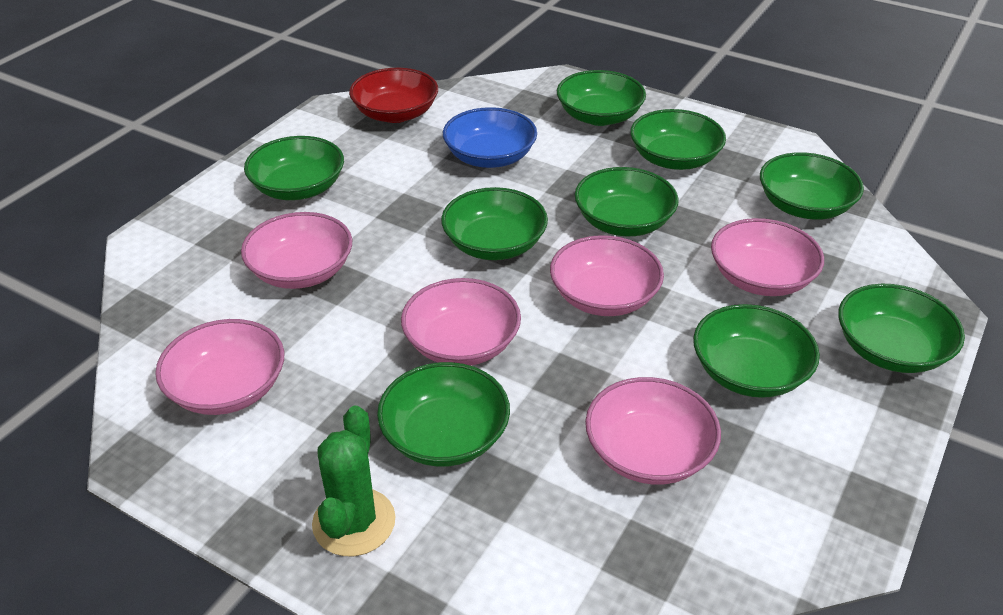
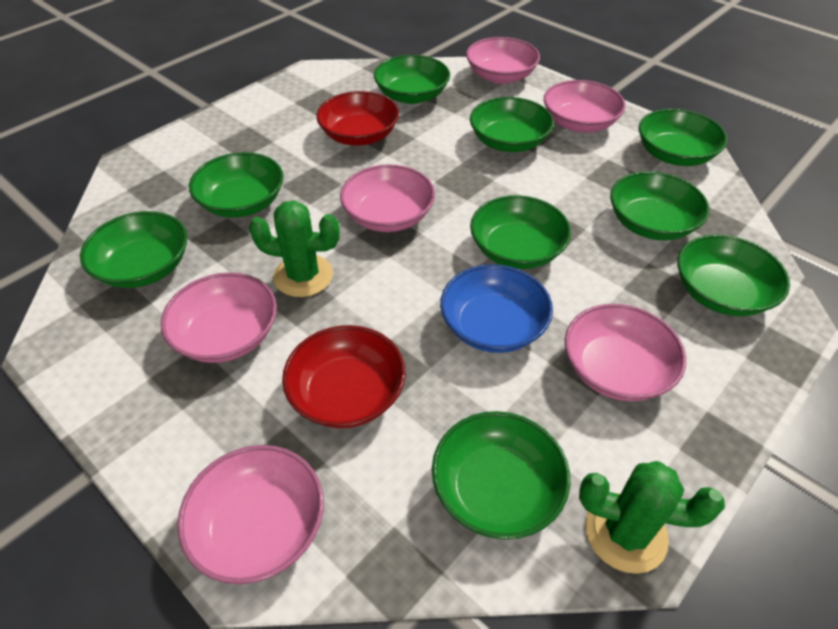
green cactus: [312,405,396,556] = 1 -> [249,200,340,297] [579,461,725,574] = 2
red bowl: [349,68,438,123] = 1 -> [282,325,406,428] [316,91,399,146] = 2

